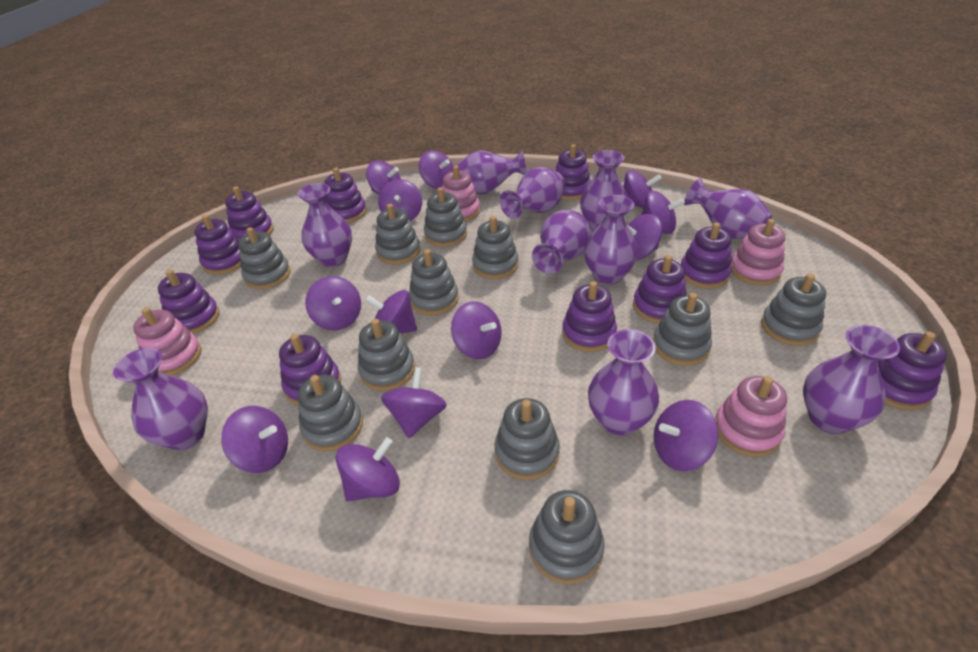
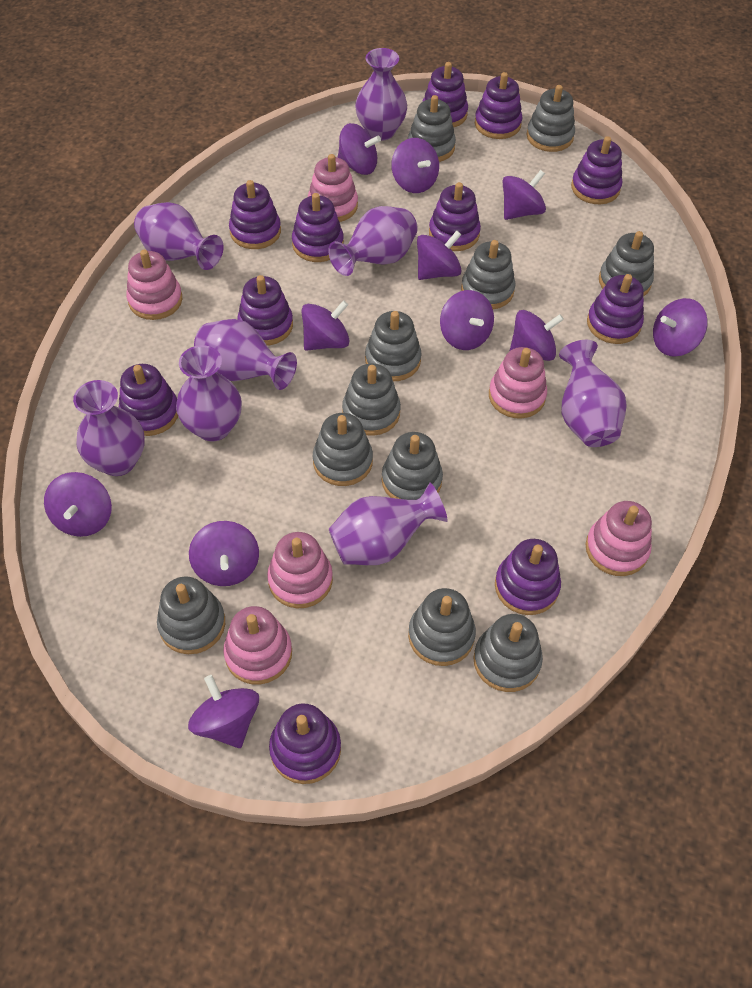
pink stacking toy: [133,307,202,376] [442,166,480,222] [715,376,787,457] [731,219,785,285] = 4 -> [126,250,182,320] [223,606,292,685] [267,532,333,608] [308,154,358,222] [489,347,547,419] [586,501,652,576] = 6
purple spinning top: [221,406,288,473] [305,276,361,331] [336,437,400,502] [365,290,417,333] [366,161,401,195] [378,179,422,221] [381,367,447,438] [419,150,453,189] [451,302,502,359] [623,170,662,208] [628,214,662,260] [641,191,685,234] [654,400,718,471] = 13 -> [44,472,112,537] [188,675,259,748] [189,521,259,586] [301,300,350,351] [338,123,381,175] [391,138,439,193] [417,231,462,280] [440,290,494,350] [503,170,546,220] [510,310,564,361] [653,298,708,357] = 11
purple stacking toy: [158,270,220,334] [194,215,241,275] [225,186,274,240] [279,334,341,405] [325,168,367,223] [555,144,591,200] [562,281,617,352] [633,255,686,324] [681,222,732,289] [878,332,947,410] = 10 -> [119,364,178,436] [229,180,281,249] [237,275,293,346] [269,704,341,784] [292,193,344,262] [422,62,468,127] [429,182,481,251] [475,72,523,139] [495,539,561,615] [571,136,622,204] [587,274,644,344] = 11
purple vase: [113,348,208,450] [297,183,352,267] [455,150,527,194] [500,167,565,219] [532,210,591,273] [580,150,628,231] [584,195,638,285] [588,329,659,436] [684,178,772,239] [803,325,900,434] = 10 -> [73,380,145,476] [134,202,224,270] [176,345,242,441] [194,319,297,390] [328,206,418,276] [329,483,448,565] [355,48,407,141] [559,340,627,447] = 8

